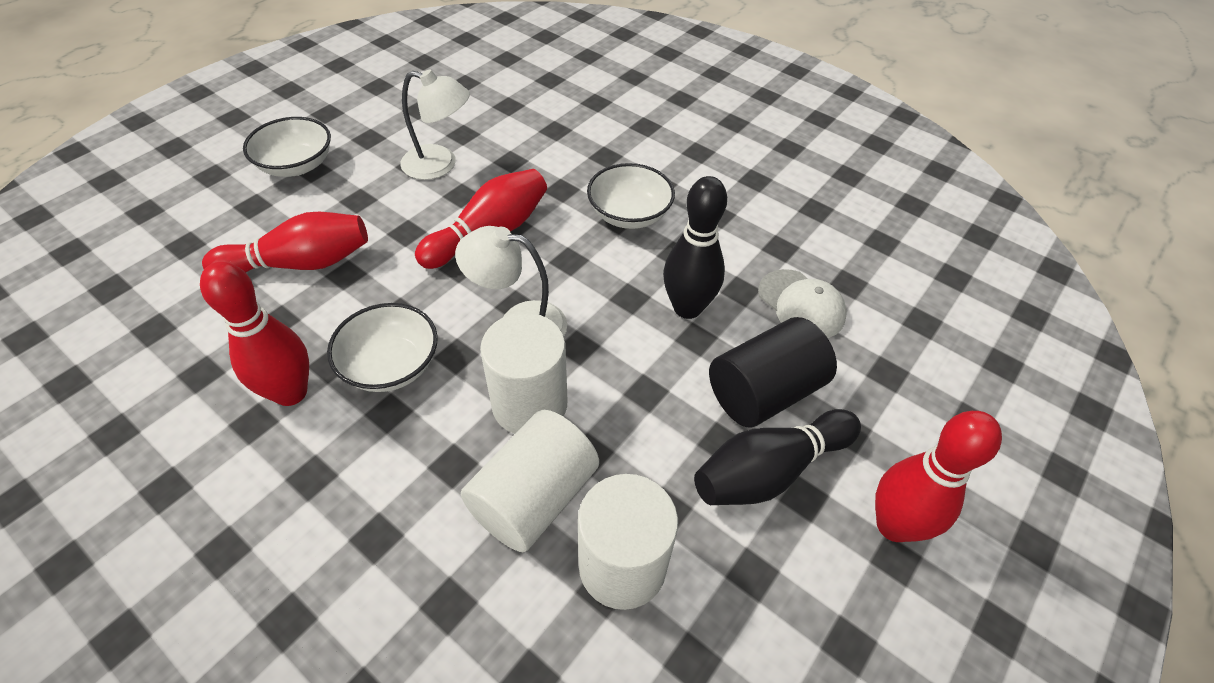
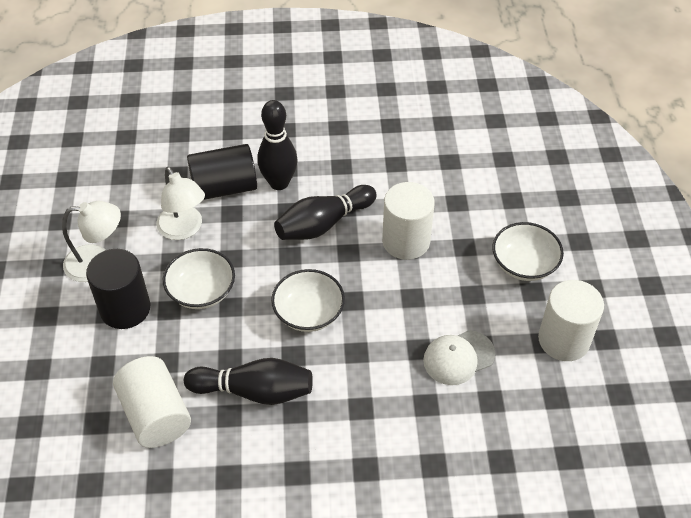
black bowling pin: [663,176,727,319] [694,409,861,505] = 2 -> [184,358,313,405] [257,100,298,190] [274,185,377,240] = 3
black cylinder: [709,317,837,428] = 1 -> [86,249,150,329] [187,144,257,200] = 2
red bowling pin: [200,261,309,406] [202,212,368,273] [415,169,547,269] [875,411,1002,542] = 4 -> none = 0

